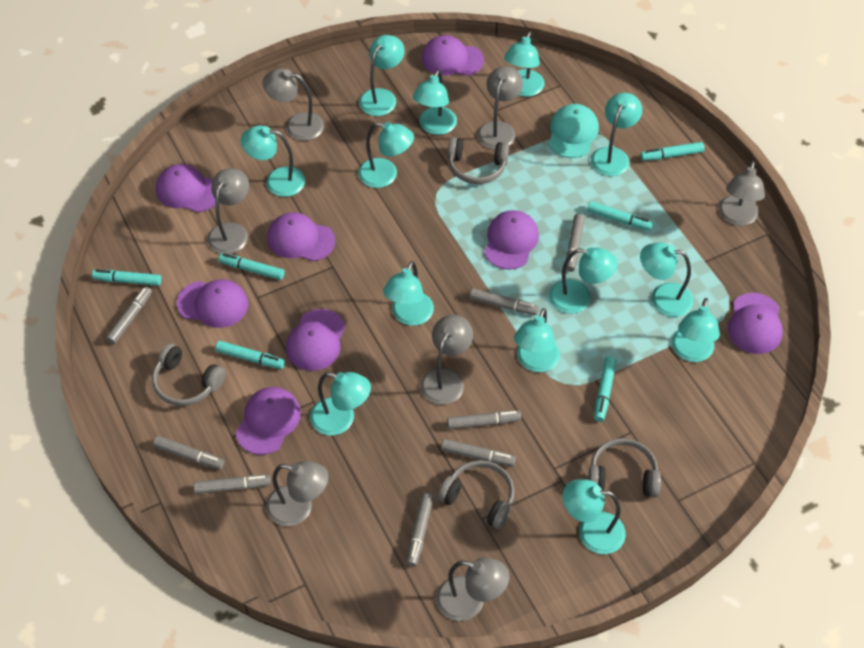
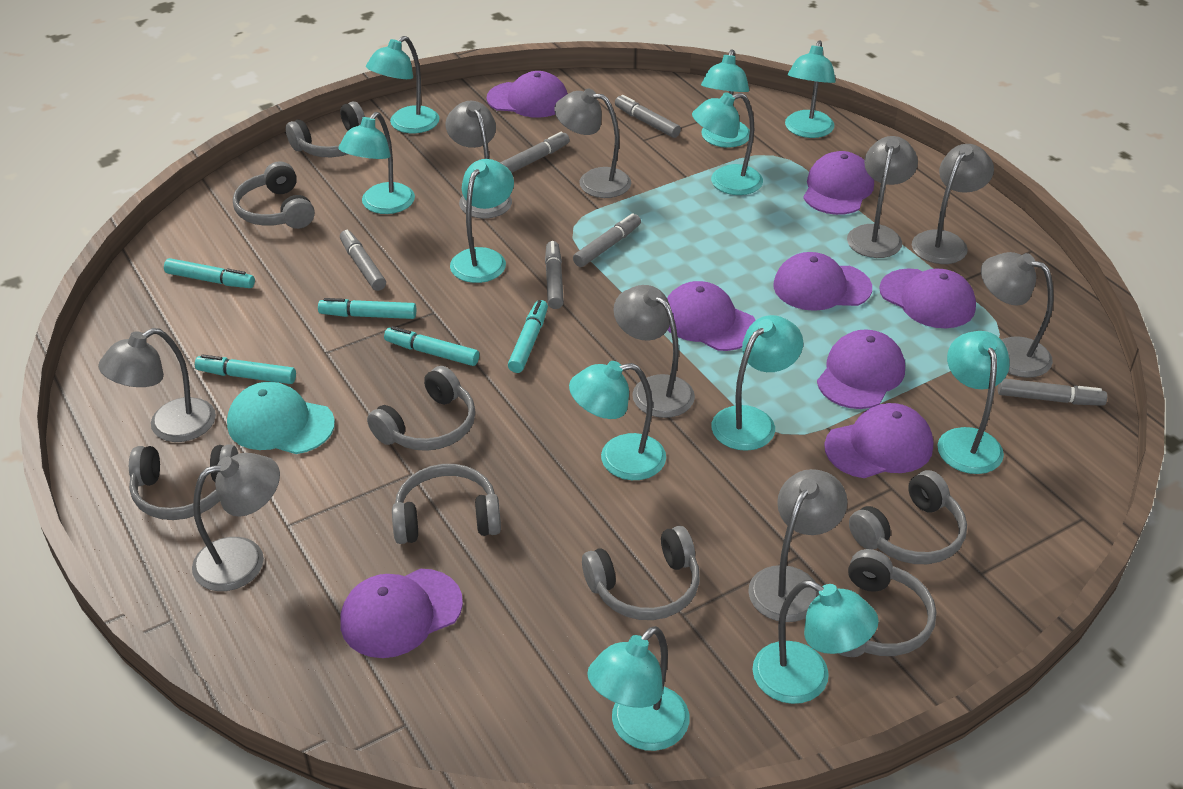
grey headphones: [152,343,226,406] [438,460,515,529] [448,137,509,184] [588,438,661,497] = 4 -> [129,444,238,520] [233,161,315,229] [286,101,365,157] [367,366,476,451] [392,464,501,544] [582,526,700,620] [837,549,936,657] [849,470,967,564] = 8
grey lamp: [208,168,249,254] [263,69,324,141] [266,461,328,526] [421,315,473,405] [436,558,510,621] [477,66,523,150] [719,161,765,226] = 7 -> [98,328,216,442] [192,453,280,591] [446,101,512,219] [554,89,631,198] [613,285,695,418] [748,469,847,622] [847,136,918,258] [912,144,994,264] [981,252,1053,378] = 9
grey marker: [106,286,152,344] [153,436,225,470] [194,475,271,494] [406,493,434,567] [441,439,516,466] [447,410,521,429] [470,288,539,315] [566,214,585,272] = 8 -> [340,230,386,291] [500,132,570,173] [545,241,564,309] [573,213,641,267] [615,95,681,138] [998,379,1107,406] = 6
turquoise lamp: [240,125,305,197] [310,372,371,436] [358,122,414,188] [359,35,405,116] [383,261,434,326] [413,70,457,135] [504,32,545,97] [514,308,560,372] [549,247,618,314] [563,479,626,554] [591,93,642,176] [640,242,693,317] [672,298,720,362] = 13 -> [338,112,415,214] [366,36,439,133] [450,159,514,283] [569,361,666,480] [587,626,689,751] [692,92,763,195] [701,49,750,148] [711,315,803,451] [752,580,879,704] [785,40,836,138] [938,331,1010,474] = 11
turquoise marker: [92,269,161,286] [215,341,285,369] [218,253,285,280] [587,201,653,231] [594,356,617,422] [640,142,704,161] = 6 -> [164,258,255,288] [195,354,296,384] [318,298,416,319] [384,326,479,366] [508,300,548,373] = 5

